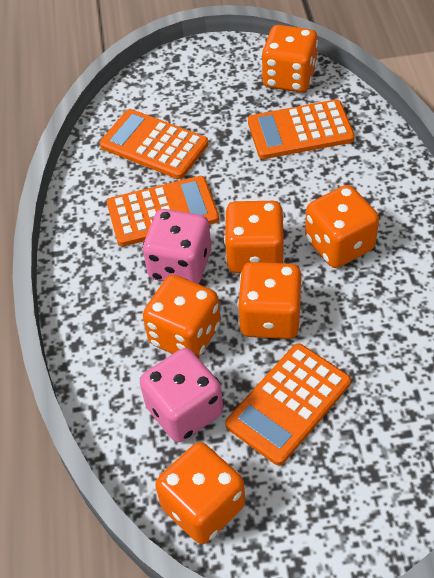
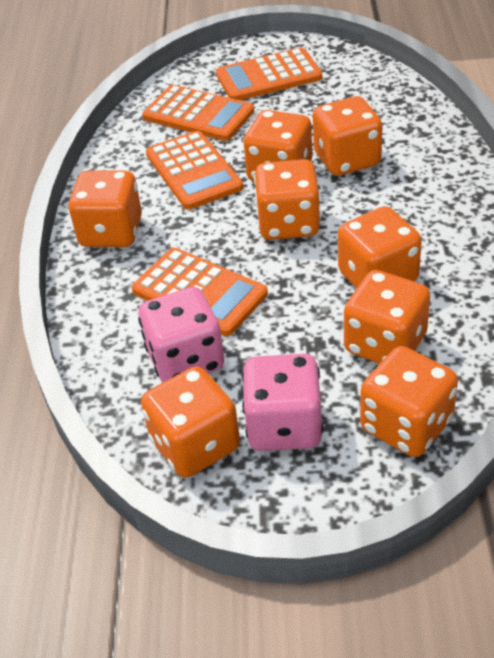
orange dice: [143,275,221,357] [155,442,245,544] [224,201,285,273] [237,262,303,339] [261,25,318,92] [305,185,379,268] = 6 -> [68,171,142,247] [141,366,240,478] [243,110,312,181] [254,159,320,240] [313,96,382,176] [338,206,422,288] [344,270,430,364] [360,346,458,457] = 8

